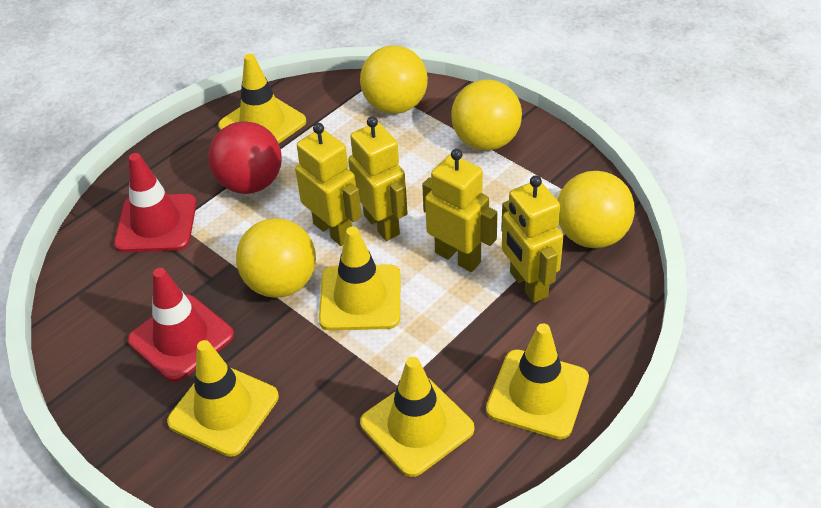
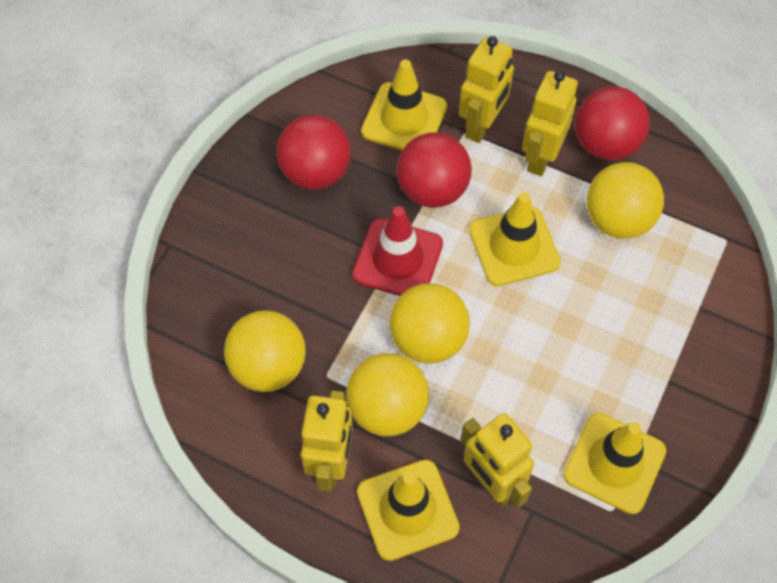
red ball: [208,121,282,194] = 1 -> [276,115,351,190] [397,132,472,208] [575,86,650,160] = 3
red traffic cone: [114,153,197,252] [128,268,234,382] = 2 -> [352,206,443,296] = 1
yellow traffic cone: [167,340,279,457] [218,54,306,143] [319,227,401,331] [360,357,474,477] [486,323,589,439] = 5 -> [357,460,460,561] [361,60,447,150] [469,193,561,286] [564,413,666,514] = 4

